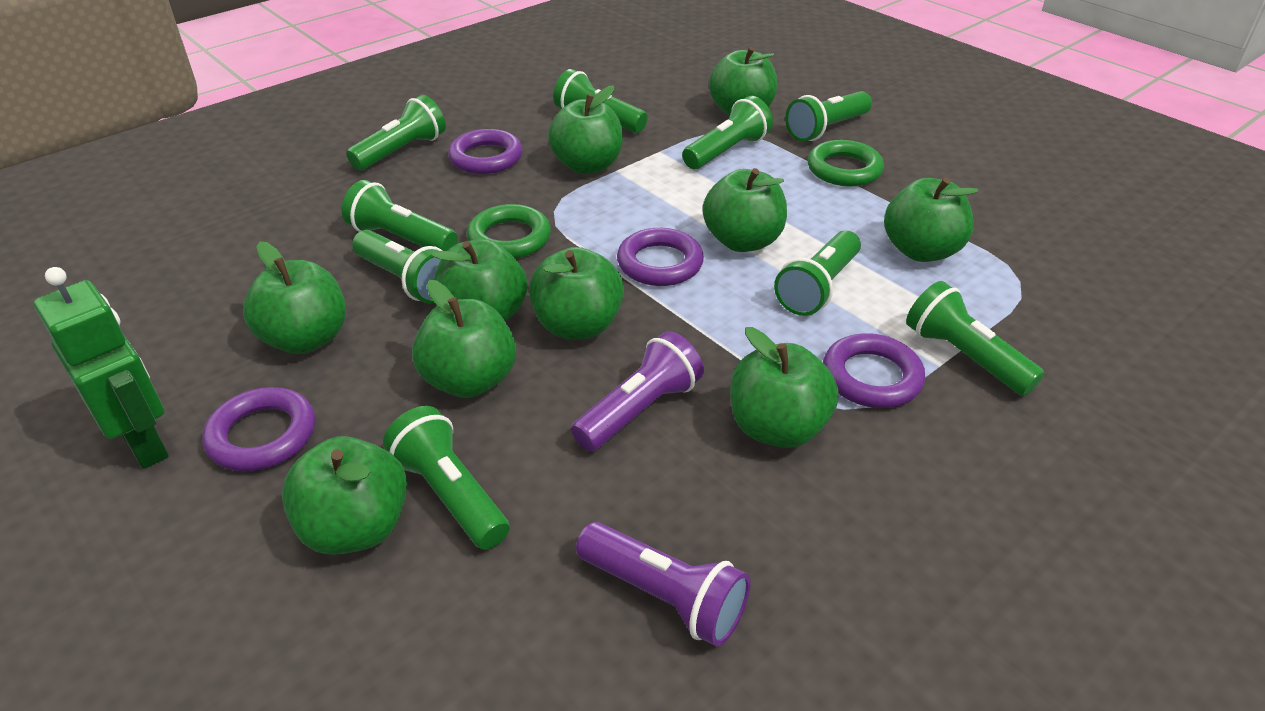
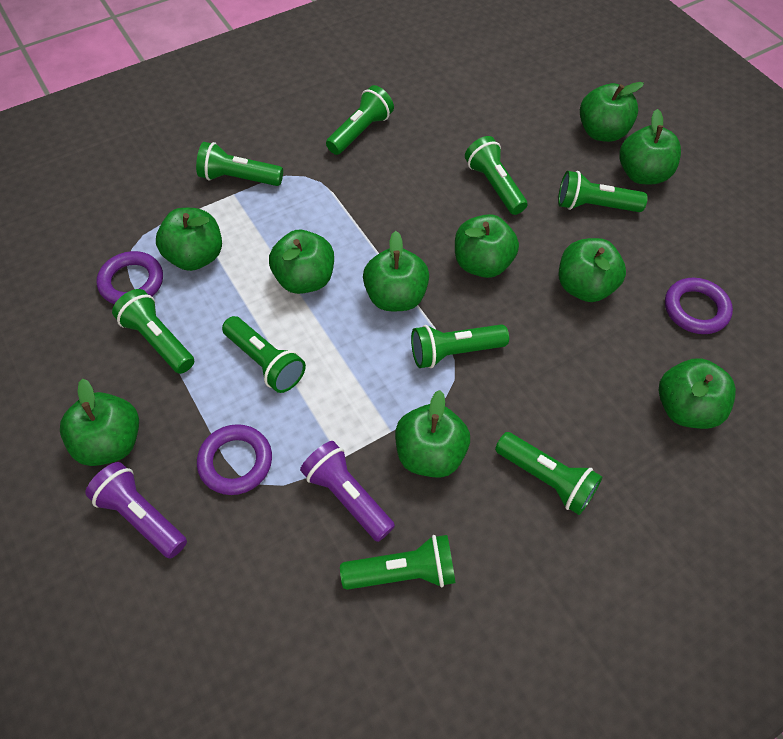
green ring: [467,204,551,259] [808,140,884,186] = 2 -> none = 0
green robot: [34,267,169,469] = 1 -> none = 0
purple ring: [202,387,315,471] [448,129,522,174] [617,228,704,286] [823,333,925,408] = 4 -> [97,251,163,304] [197,424,272,495] [665,278,733,334] = 3

